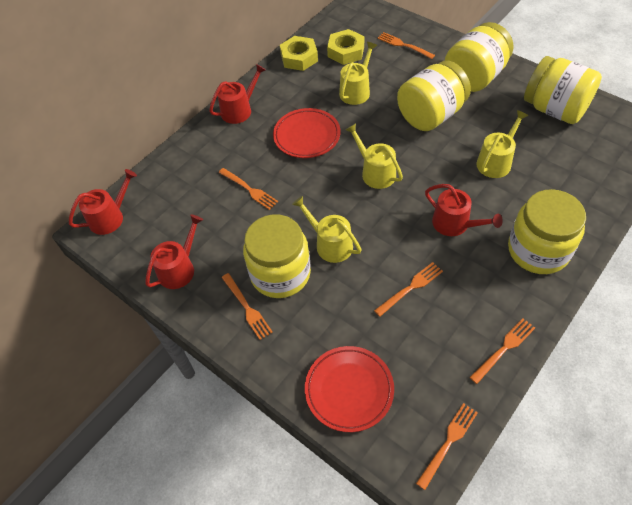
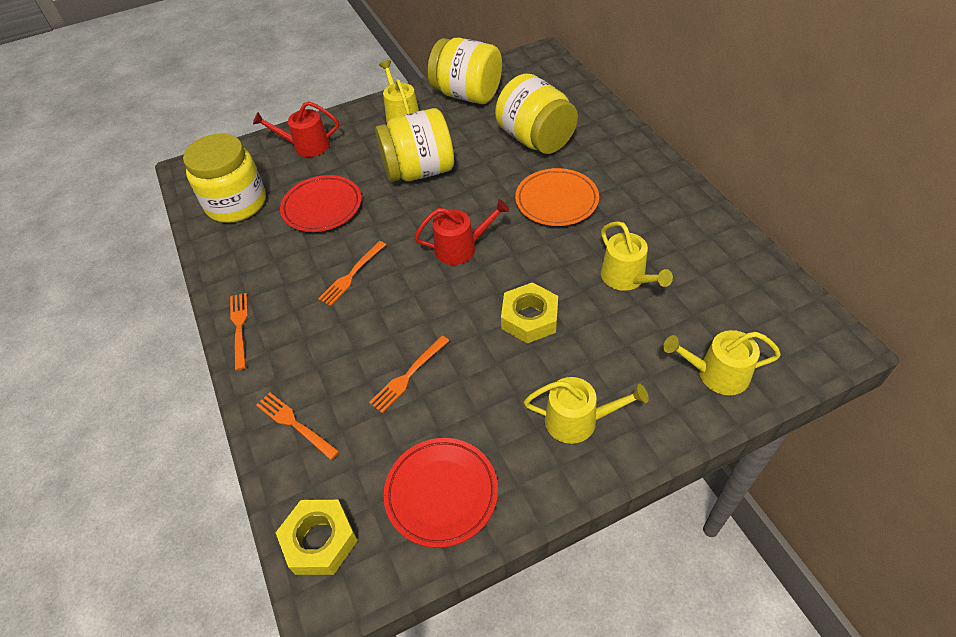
orange fork: [219,168,278,210] [221,273,273,340] [374,262,443,317] [377,32,435,59] [416,403,478,490] [469,318,535,384] = 6 -> [230,293,248,370] [256,392,339,460] [318,241,386,306] [369,336,449,413] = 4
orange plate: none = 0 -> [515,168,599,226] = 1
red watering can: [69,169,137,235] [145,215,203,289] [209,64,266,124] [425,184,503,236] = 4 -> [253,101,339,157] [414,199,509,265] = 2
yellow jar: [243,214,311,298] [397,61,471,131] [445,22,513,92] [508,189,586,274] [524,56,602,124] = 5 -> [183,133,266,223] [375,108,454,182] [428,38,502,104] [495,73,578,154] = 4

